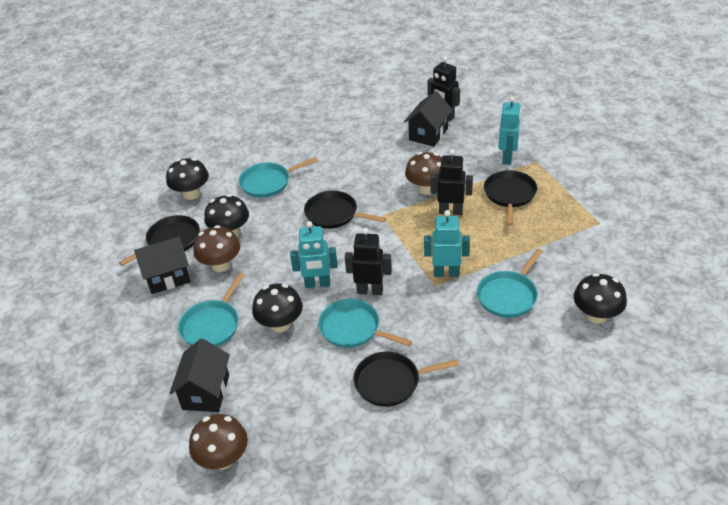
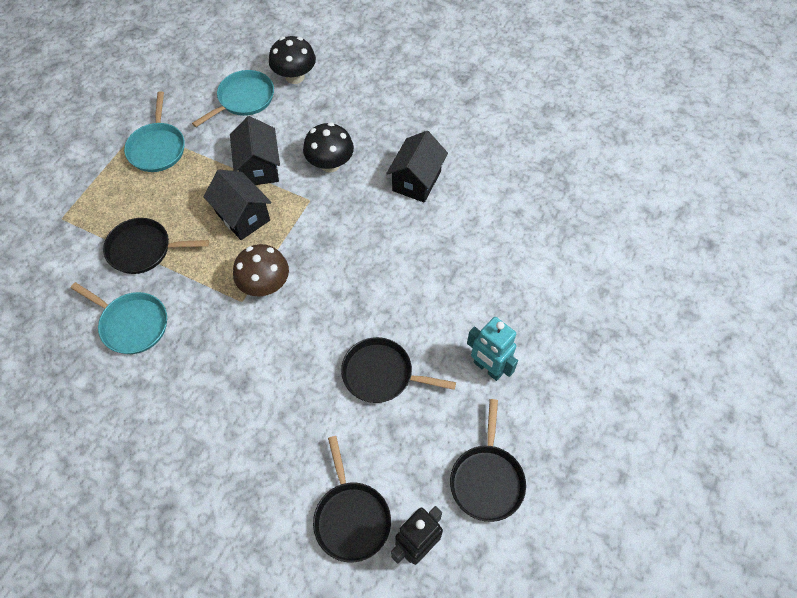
black mushroom: [166,158,209,200] [204,194,249,237] [252,284,303,332] [574,273,627,324] = 4 -> [269,36,316,84] [303,122,354,173] = 2
black robot: [345,228,392,295] [427,57,460,121] [431,149,473,215] = 3 -> [391,506,443,565] = 1
brown mushroom: [189,414,248,470] [193,225,240,272] [405,152,442,195] = 3 -> [233,244,289,297] = 1
turquoise pan: [178,273,245,347] [239,157,318,198] [318,299,412,348] [477,249,543,318] = 4 -> [71,282,167,354] [124,91,185,172] [192,70,274,127] = 3
turquoise robot: [290,221,338,288] [424,210,470,277] [498,96,521,165] = 3 -> [467,317,518,381] = 1

